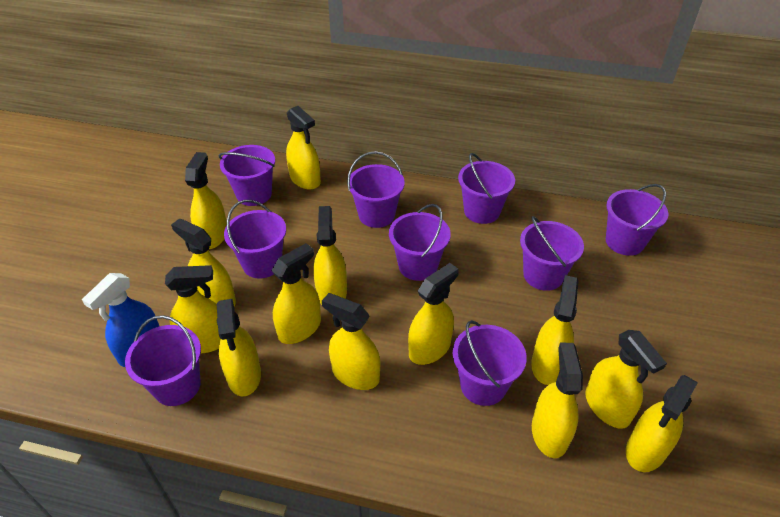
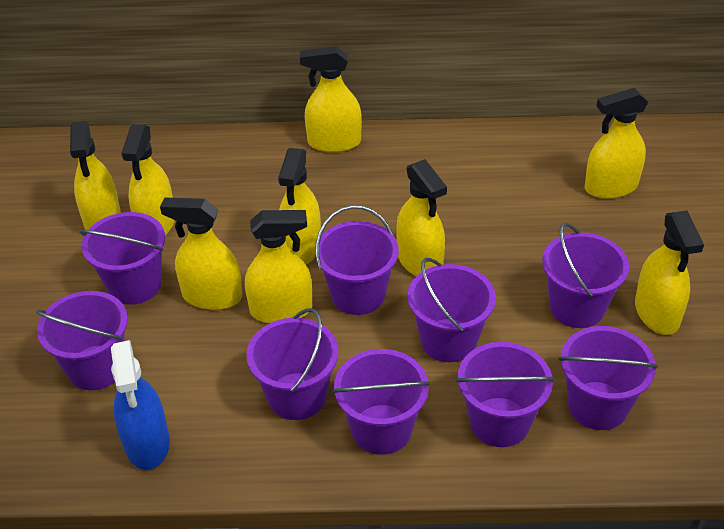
yellow spray bottle: [165,265,221,353] [171,218,236,307] [185,152,227,249] [217,299,261,396] [271,243,321,344] [286,106,321,190] [313,206,347,305] [322,293,380,390] [408,263,459,365] [531,275,579,385] [532,342,583,458] [585,330,667,429] [626,375,698,472] = 13 -> [70,121,121,230] [121,124,175,235] [160,198,242,310] [245,210,312,323] [278,148,321,264] [300,46,362,153] [396,159,447,276] [584,88,648,199] [635,210,704,335] = 9

